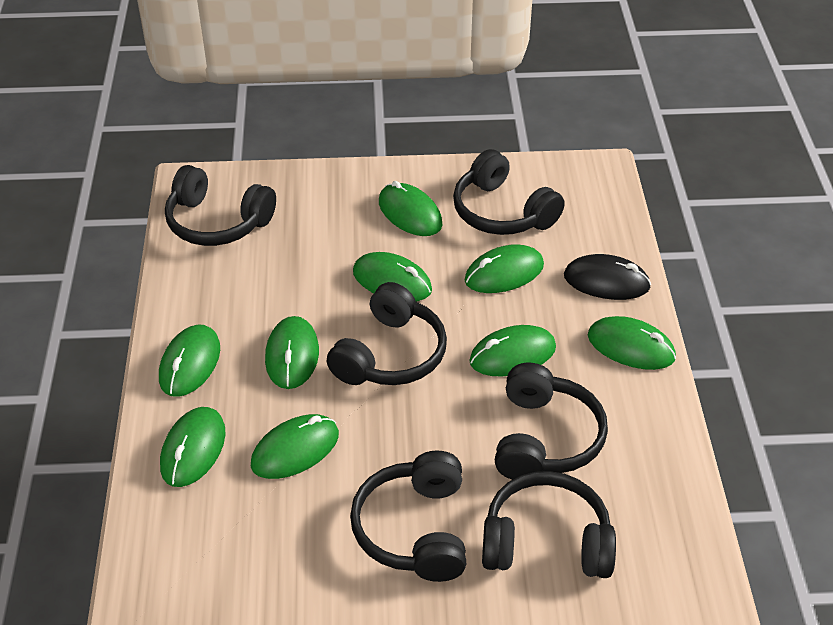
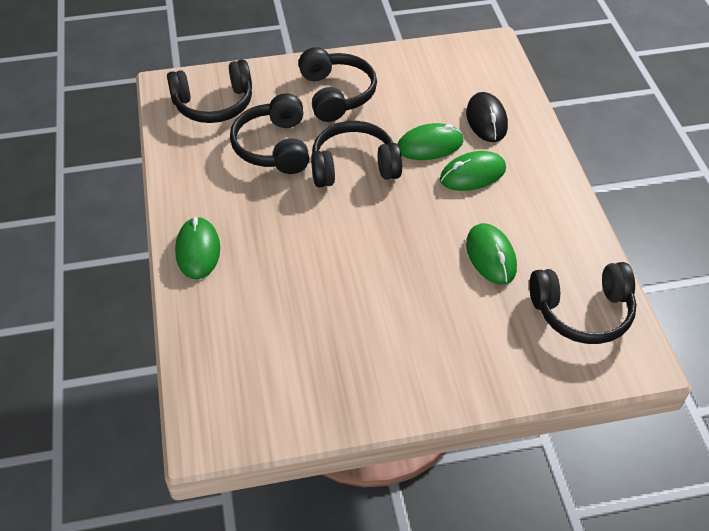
black headphones: [165,165,276,246] [327,282,447,385] [350,450,466,582] [453,149,565,235] [482,471,616,578] [495,363,608,480] = 6 -> [167,60,252,123] [230,93,309,174] [298,47,377,122] [311,121,402,188] [529,262,636,344] = 5
green mouse: [159,325,220,397] [160,407,226,487] [251,414,339,479] [265,316,319,389] [353,252,432,302] [379,181,442,236] [464,244,544,293] [469,325,556,377] [588,316,676,370] = 9 -> [175,217,220,279] [398,123,463,160] [440,151,506,191] [466,223,517,284] = 4

